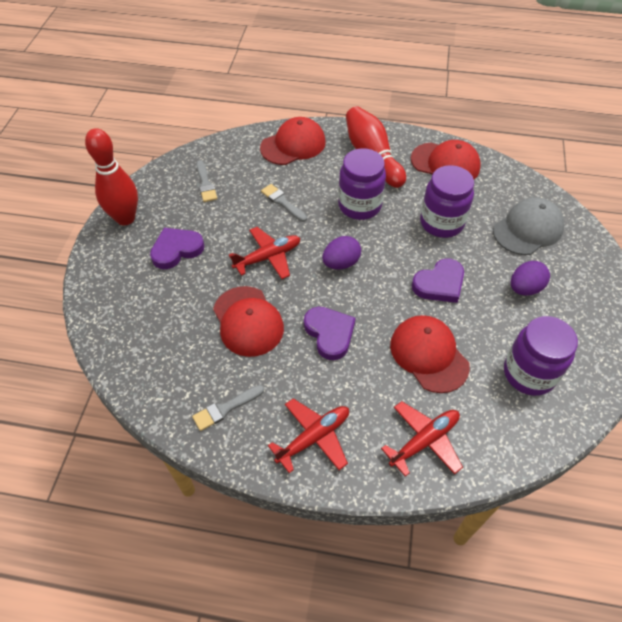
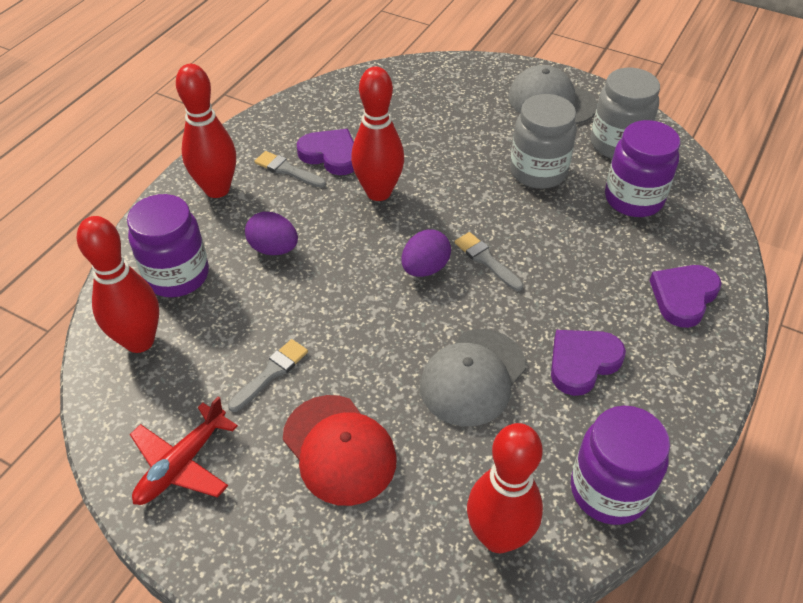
grey cap: [493,198,565,255] = 1 -> [420,329,526,427] [508,65,597,124] = 2
grey jar: none = 0 -> [510,94,577,189] [591,68,660,159] = 2
red bowling pin: [85,128,138,225] [346,106,406,188] = 2 -> [77,216,159,353] [176,64,236,198] [351,67,404,201] [467,423,543,553] = 4
red cap: [213,286,284,357] [260,117,326,165] [390,315,470,393] [411,140,481,179] = 4 -> [283,395,397,506] = 1
red plane: [229,227,301,279] [268,398,349,473] [381,401,463,477] = 3 -> [130,396,238,505] = 1

